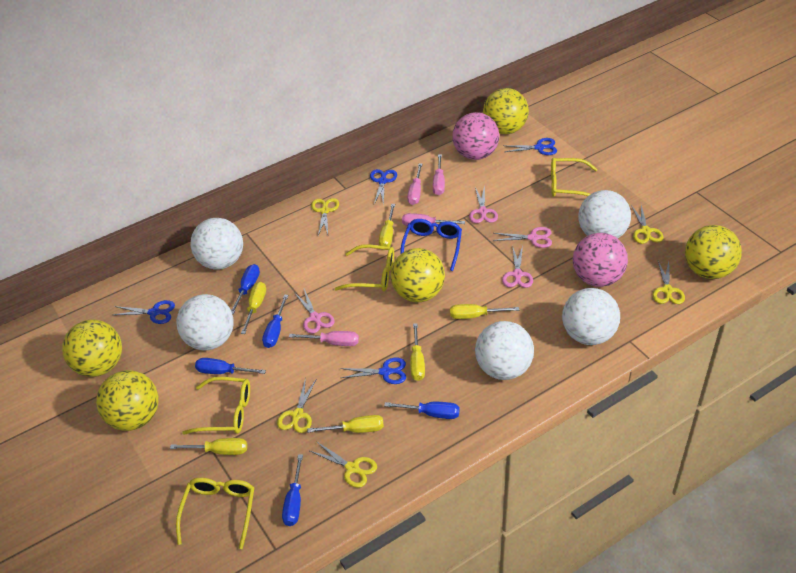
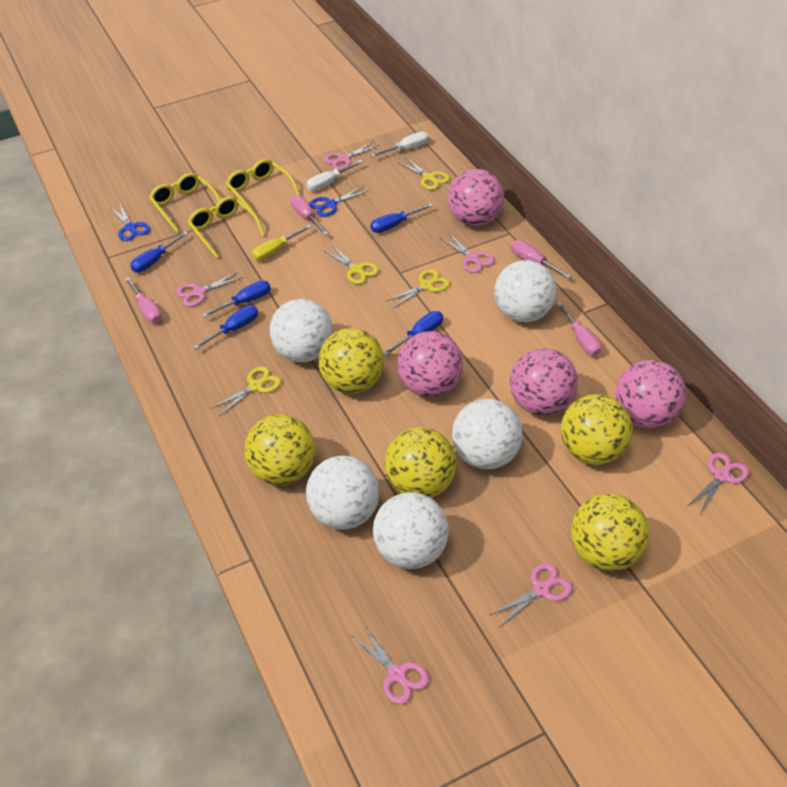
blue glasses: [401,219,462,271] = 1 -> none = 0
blue scissors: [113,300,175,324] [340,358,406,384] [370,169,397,206] [503,138,557,155] = 4 -> [110,204,150,241] [309,186,368,217] = 2
pink ball: [452,112,499,160] [573,233,628,287] = 2 -> [397,331,463,397] [448,169,504,226] [510,348,578,416] [615,360,686,428] = 4
pink scissors: [294,289,335,334] [469,186,498,223] [493,227,552,248] [502,245,533,288] = 4 -> [176,271,243,307] [324,141,380,171] [351,627,429,705] [440,232,495,273] [490,563,573,626] [688,453,749,514] = 6
white screwdriver: none = 0 -> [306,160,363,191] [371,132,429,157] = 2
yellow glasses: [176,478,254,549] [182,377,250,435] [335,245,394,292] [551,158,598,197] = 4 -> [149,173,221,232] [187,196,265,258] [226,159,300,216] = 3
yellow scissors: [277,378,316,433] [310,441,377,488] [311,198,339,236] [631,205,663,244] [653,261,685,304] = 5 -> [211,366,281,416] [323,245,379,284] [387,269,450,308] [397,157,450,190] = 4
yellow screwdriver: [170,438,247,455] [241,282,266,334] [307,415,384,433] [379,204,395,247] [410,323,425,381] [450,304,519,319] = 6 -> [252,225,312,261] = 1

